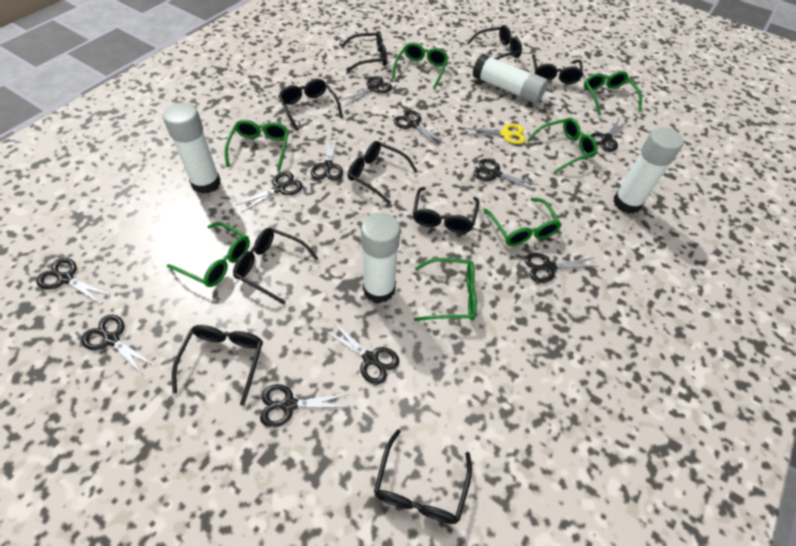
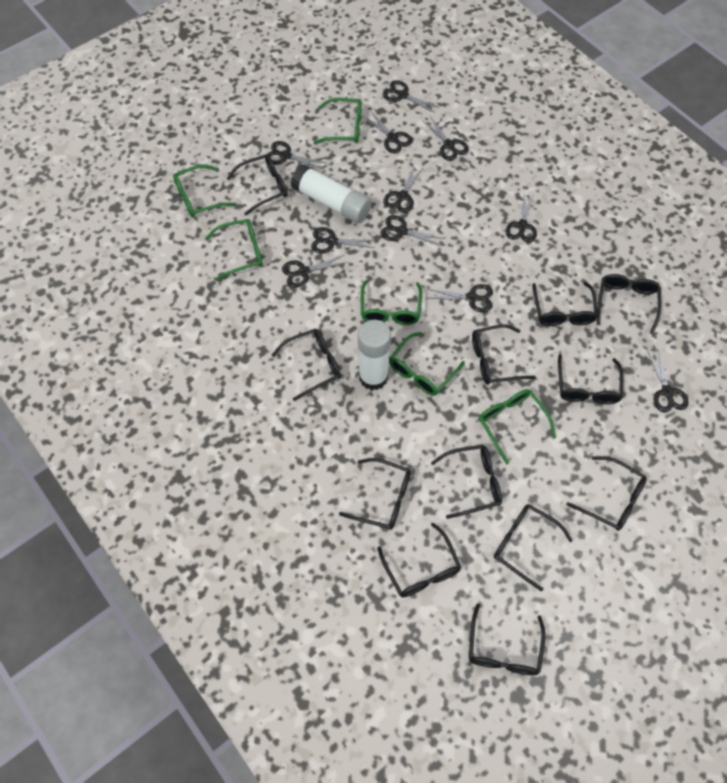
black glasses: [172,325,263,406] [233,228,318,305] [278,79,343,131] [341,31,387,72] [348,141,417,204] [374,429,472,524] [413,187,479,233] [467,25,522,60] [532,54,583,84] = 9 -> [226,154,287,215] [271,329,341,401] [339,458,411,530] [377,523,461,598] [431,445,502,519] [469,603,546,675] [472,324,536,385] [494,504,573,591] [532,282,598,326] [558,354,623,404] [567,456,647,531] [597,274,661,334] = 12
green glasses: [167,222,250,287] [225,120,289,171] [392,42,449,89] [414,258,477,321] [483,198,562,246] [528,118,597,172] [584,71,642,116] = 7 -> [173,164,236,218] [205,219,262,281] [313,98,362,144] [361,280,422,325] [389,332,465,396] [479,389,556,465] = 6
white glue stick: [163,103,221,194] [361,213,401,303] [473,54,548,103] [613,127,684,214] = 4 -> [291,164,372,223] [358,320,391,390] = 2
yellow scissors: [466,124,526,144] = 1 -> none = 0

